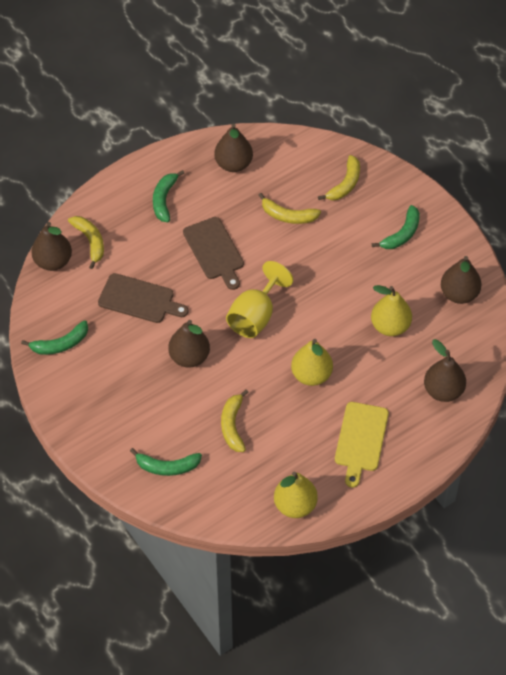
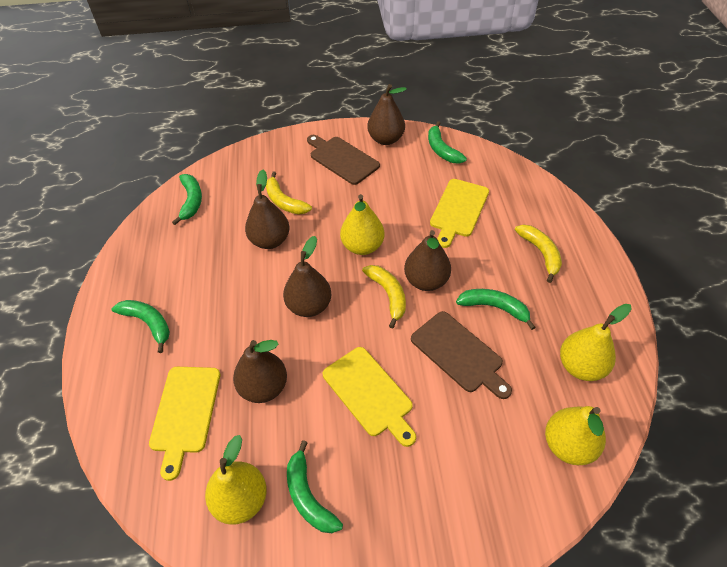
green banana: [21,320,88,355] [130,448,202,476] [153,170,184,222] [372,205,420,249] = 4 -> [111,300,170,353] [172,174,202,225] [287,440,343,533] [428,121,467,164] [456,289,536,330] = 5
yellow banana: [68,216,104,269] [221,389,248,452] [259,193,321,224] [318,155,360,200] = 4 -> [266,171,312,215] [362,265,406,329] [515,225,562,283] = 3
yellow cutting board: [335,402,389,487] = 1 -> [149,367,220,481] [323,347,416,447] [430,179,489,248] = 3
yellow goblet: [226,261,293,338] = 1 -> none = 0
yellow pear: [274,472,318,518] [291,339,333,386] [371,285,412,336] = 3 -> [205,435,267,525] [340,194,385,255] [545,406,606,465] [560,304,632,381] = 4

